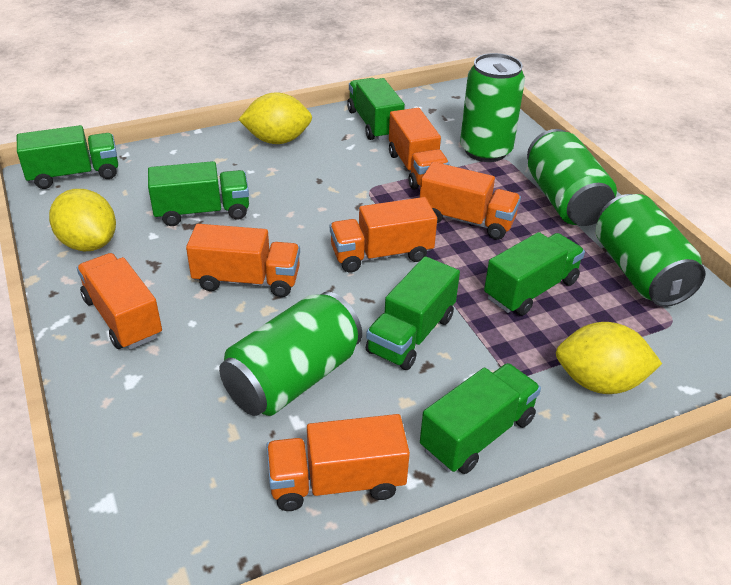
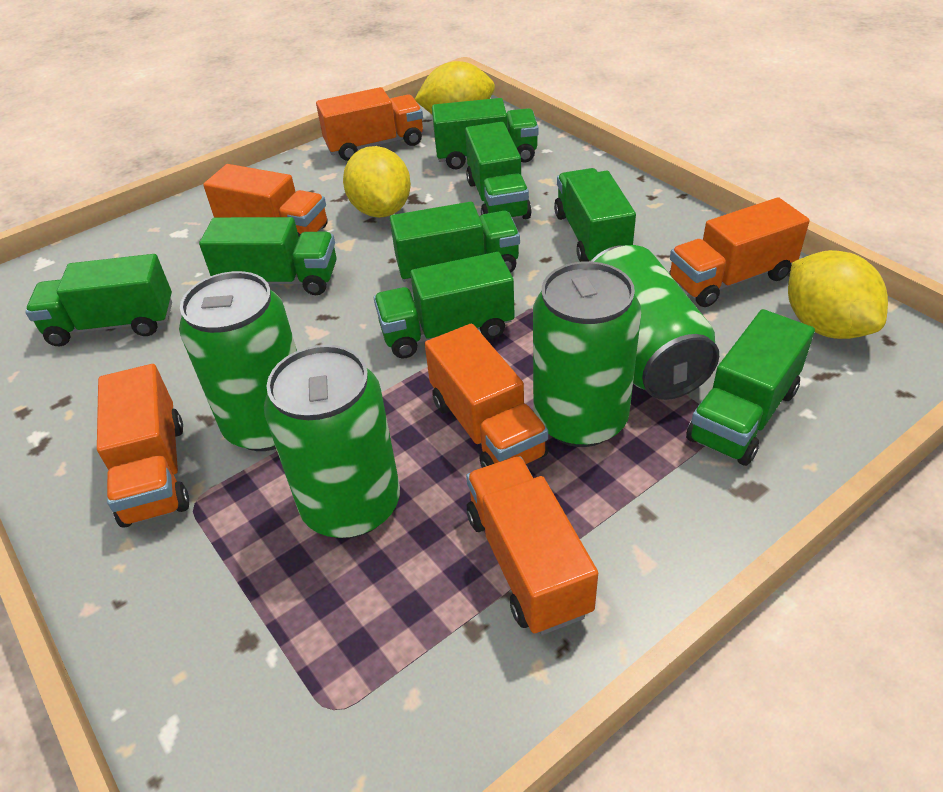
green truck: [17,125,118,189] [148,161,249,226] [347,78,405,140] [366,256,460,370] [420,363,541,474] [484,232,585,316] = 6 -> [25,254,172,346] [199,217,337,295] [374,252,515,359] [390,202,520,282] [432,98,539,169] [465,122,532,219] [554,168,636,262] [686,309,815,466] = 8

